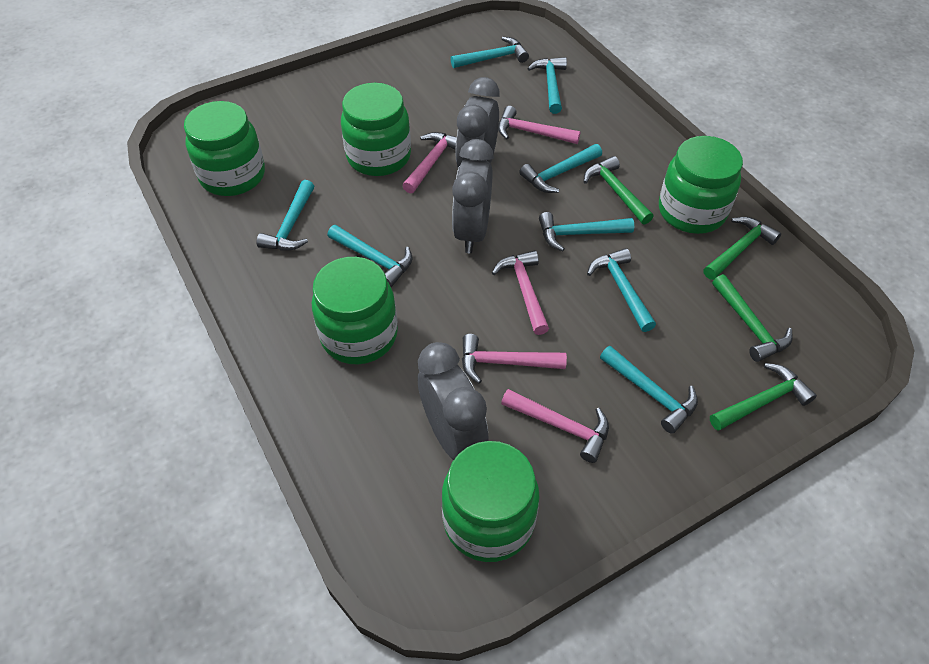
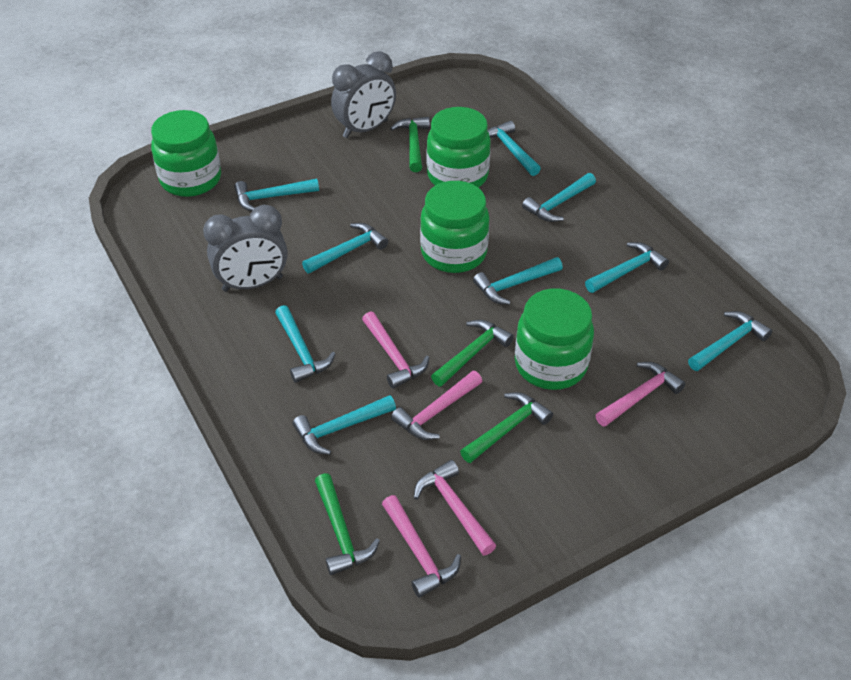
green jar: [184,101,265,196] [312,257,398,364] [341,83,411,176] [442,441,540,562] [659,136,743,234] = 5 -> [151,110,221,197] [420,181,489,273] [426,107,491,188] [515,289,594,390] = 4
grey clock: [418,342,489,460] [452,139,494,253] [455,77,500,168] = 3 -> [203,205,288,292] [331,51,396,138] = 2
turquoise hammer: [257,180,314,250] [327,225,412,287] [451,37,529,68] [519,144,602,193] [527,57,567,114] [539,212,634,252] [587,248,656,332] [600,346,698,434] = 8 -> [234,179,319,211] [275,305,336,383] [292,395,396,455] [302,223,388,274] [473,257,563,305] [487,121,541,176] [522,173,596,222] [585,242,669,293] [688,311,772,371] = 9

